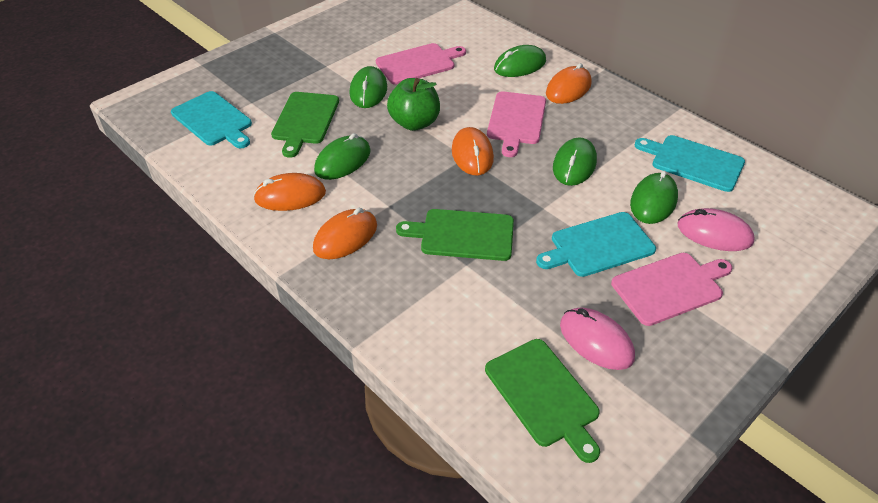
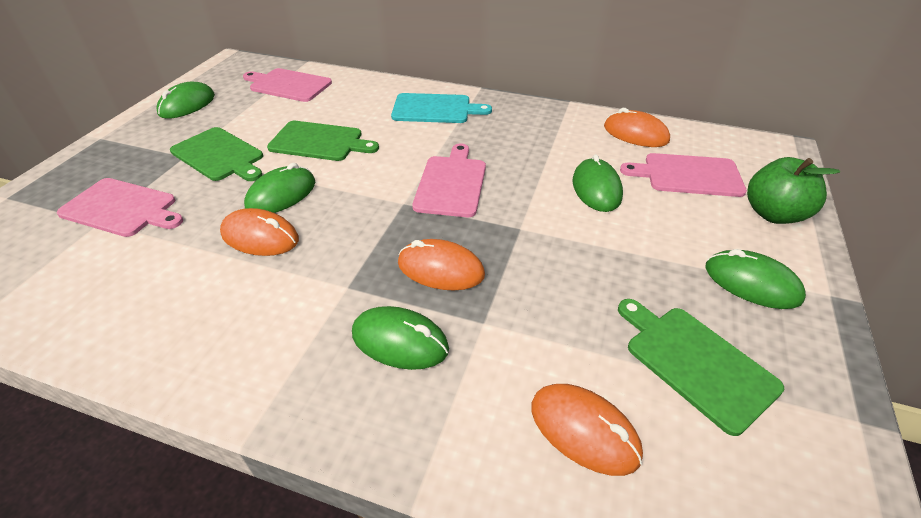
pink cutting board: [376,43,466,85] [487,91,546,157] [611,253,733,326] = 3 -> [57,178,183,237] [243,68,332,102] [412,144,486,217] [620,153,747,197] = 4
pink mouse: [560,307,635,370] [677,208,755,251] = 2 -> none = 0
turquoise cutting board: [171,91,252,148] [536,212,656,277] [635,135,745,192] = 3 -> [391,93,492,123] = 1

